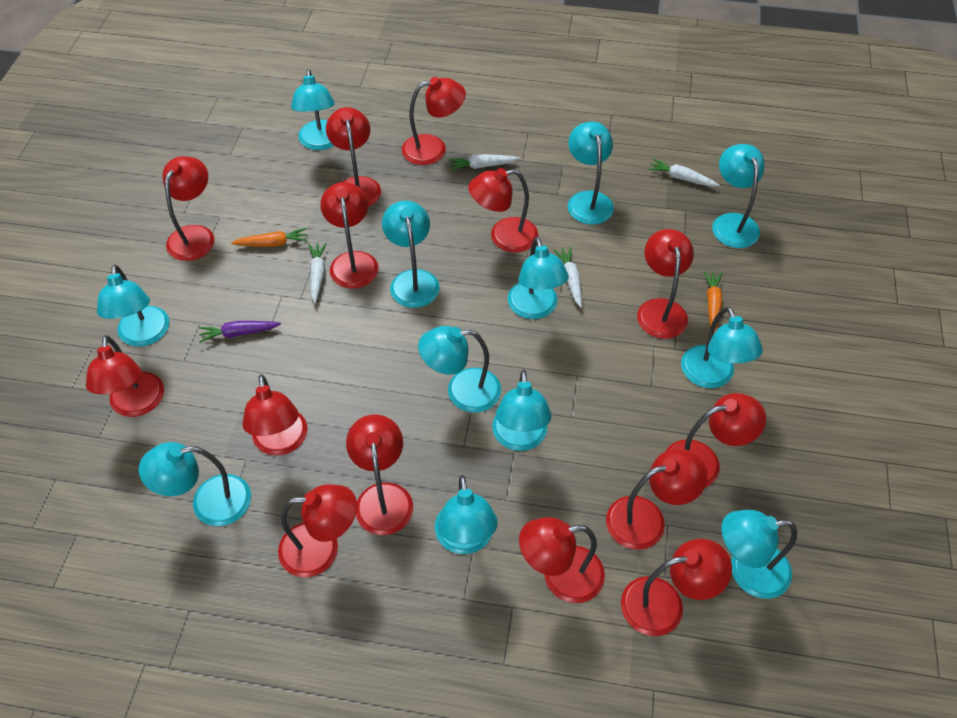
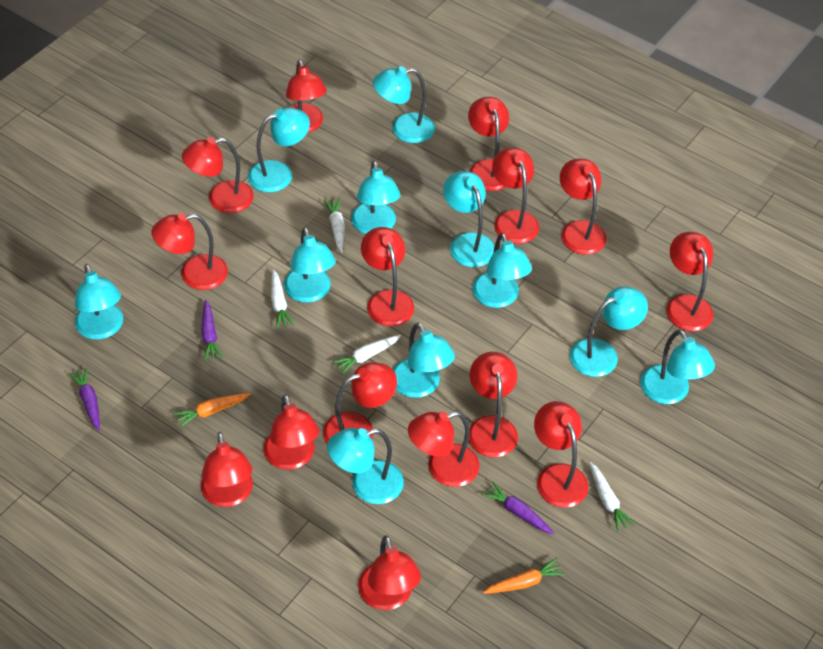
purple carrot: [199,321,281,343] = 1 -> [69,367,100,431] [201,300,223,361] [482,482,554,534] = 3
red lamp: [86,335,164,417] [163,156,214,261] [242,375,307,456] [278,484,357,577] [320,182,378,288] [326,107,381,207] [346,415,413,535] [402,77,466,165] [468,168,538,252] [519,517,605,603] [606,449,708,550] [621,539,732,636] [637,229,694,339] [665,393,766,487] = 14 -> [151,213,228,290] [182,137,254,213] [201,432,253,507] [264,394,319,470] [286,60,327,133] [323,362,397,444] [358,536,421,610] [361,227,414,327] [408,412,479,487] [468,97,509,191] [469,352,518,458] [492,148,539,244] [534,401,588,508] [560,159,606,255] [666,232,713,331] = 15
turquoise lamp: [97,264,169,347] [139,442,251,526] [291,69,335,150] [382,201,440,308] [418,326,501,412] [435,475,498,554] [492,370,552,451] [508,237,569,319] [568,122,614,225] [681,306,763,388] [712,144,764,248] [721,510,797,599] = 12 -> [75,264,123,339] [248,107,310,192] [284,227,336,303] [327,428,404,504] [351,161,401,234] [373,66,435,143] [393,322,455,398] [443,171,495,267] [472,233,532,308] [570,286,648,377] [640,330,715,404] = 11

